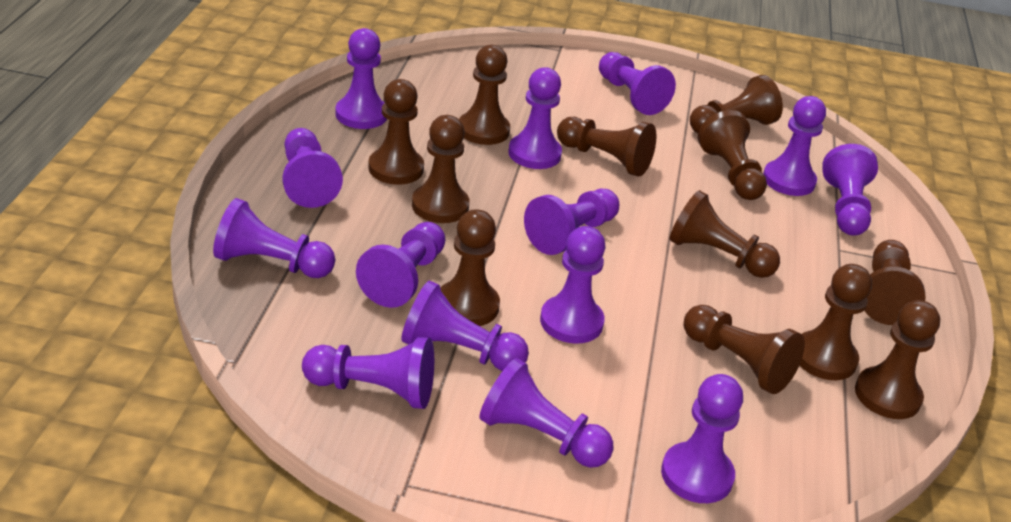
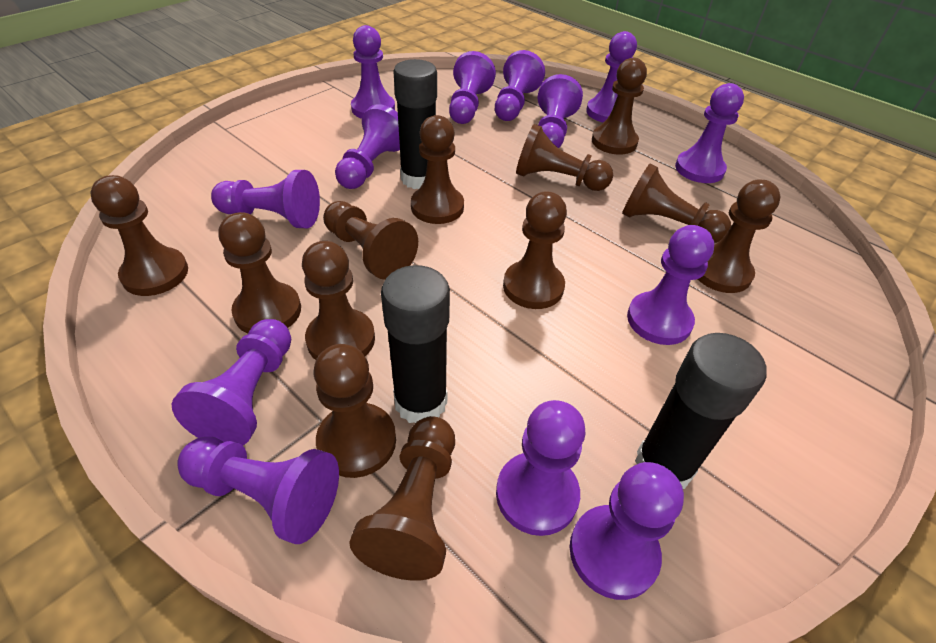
black glue stick: none = 0 -> [381,265,450,423] [393,59,437,189] [635,333,766,489] = 3
purple pawn: [213,198,335,278] [282,128,343,208] [302,337,434,409] [335,28,387,129] [356,222,445,308] [401,281,529,371] [479,358,613,468] [508,67,562,169] [524,189,619,255] [540,226,605,344] [599,52,676,115] [661,374,743,503] [763,96,826,196] [822,144,878,236] = 14 -> [172,319,291,445] [177,437,339,544] [211,170,320,228] [335,104,400,189] [351,25,395,119] [449,51,496,124] [495,50,545,121] [496,400,585,536] [538,74,583,148] [570,462,684,600] [586,31,637,122] [627,225,714,345] [675,83,744,183] = 13

